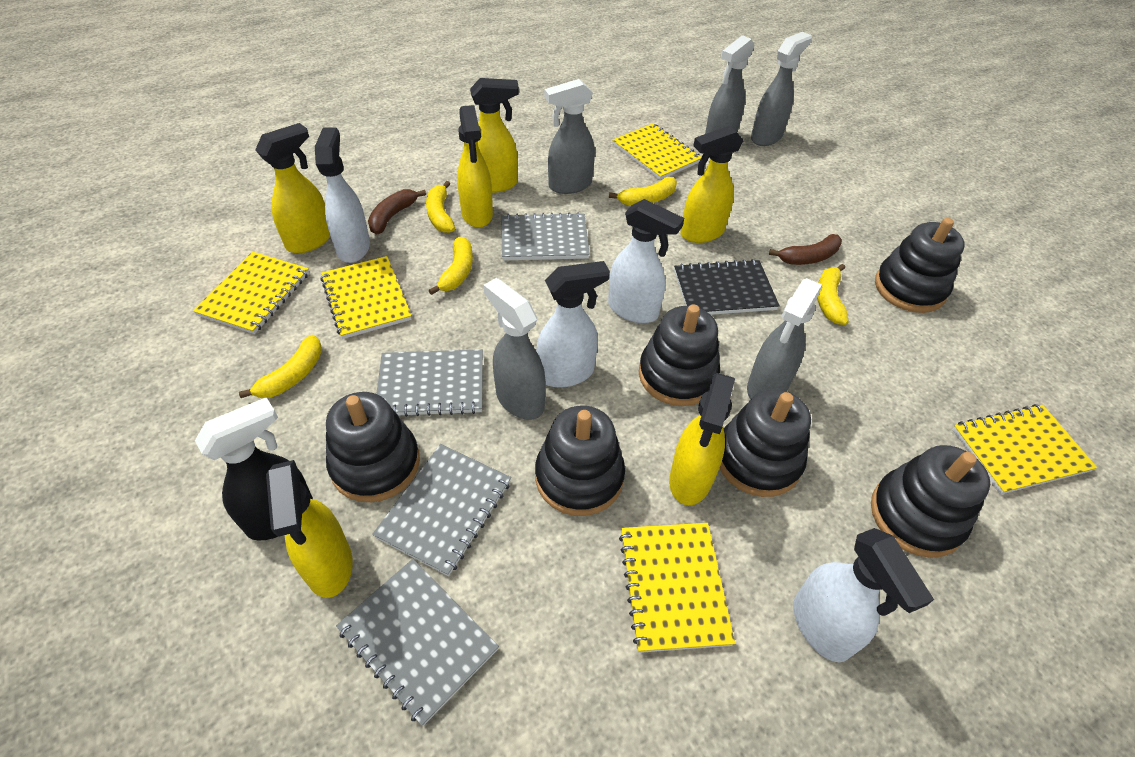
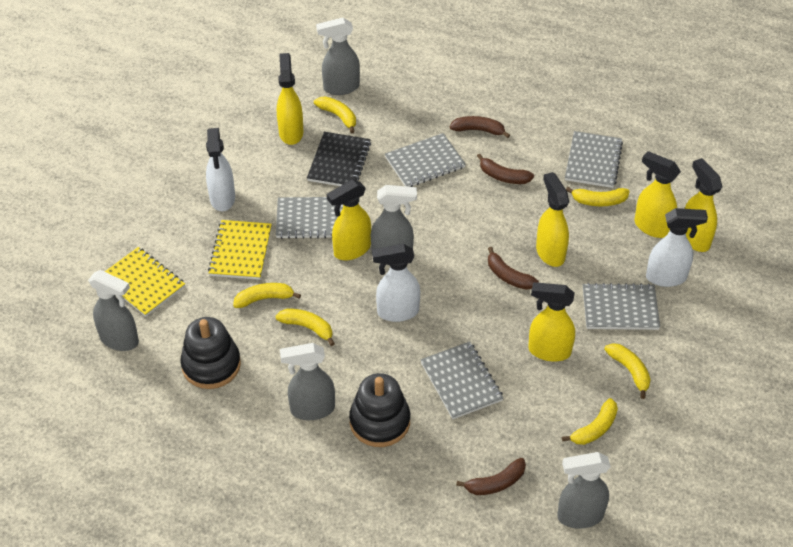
black spray bottle: [195,397,313,541] = 1 -> none = 0
black stacking toy: [326,392,420,502] [535,406,625,516] [639,304,720,406] [720,389,811,497] [871,445,990,558] [875,218,965,313] = 6 -> [180,317,241,389] [349,373,410,447] = 2
brown banana: [368,189,426,234] [769,234,842,265] = 2 -> [450,116,510,138] [456,458,526,495] [477,154,534,184] [488,247,539,290] = 4
grey notebook: [336,559,499,726] [372,444,511,576] [376,349,483,417] [502,212,590,260] = 4 -> [276,197,343,239] [385,133,466,187] [420,342,503,419] [565,131,623,188] [583,283,660,330] = 5
white spray bottle: [315,128,370,263] [536,261,610,388] [608,199,684,323] [793,528,934,662] = 4 -> [206,128,235,211] [372,244,420,322] [646,208,708,287] = 3
yellow banana: [239,335,322,398] [426,181,455,233] [428,237,473,295] [609,177,677,206] [817,264,849,325] = 5 -> [233,283,301,308] [276,309,335,346] [314,96,356,133] [562,398,618,445] [566,187,630,206] [604,343,651,399] = 6
yellow notebook: [193,252,309,334] [320,256,412,339] [612,123,702,180] [619,523,735,653] [952,404,1097,495] = 5 -> [105,247,185,317] [208,220,272,280] = 2

